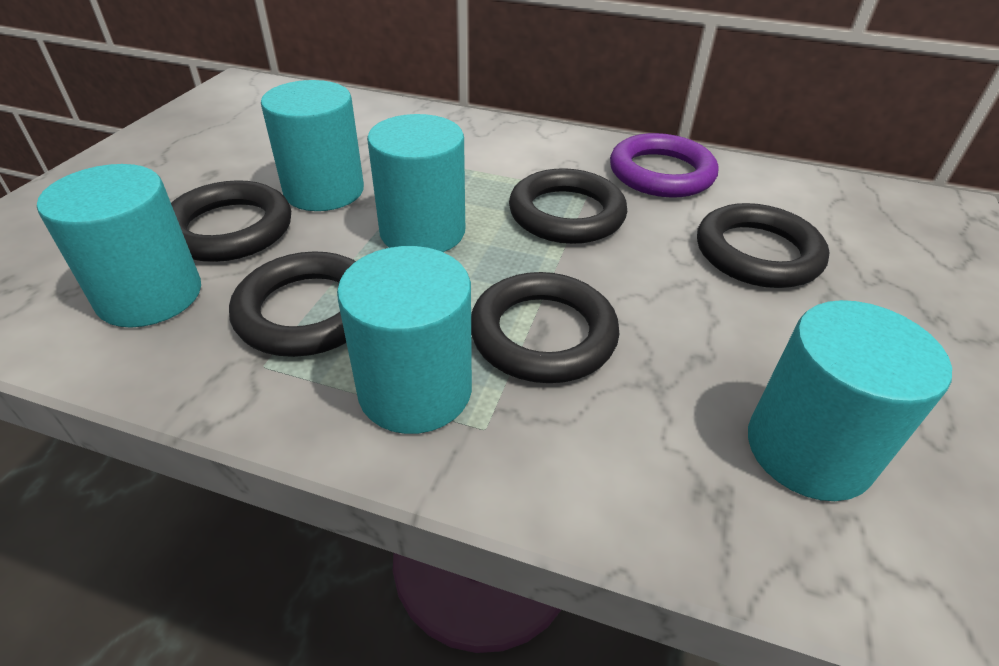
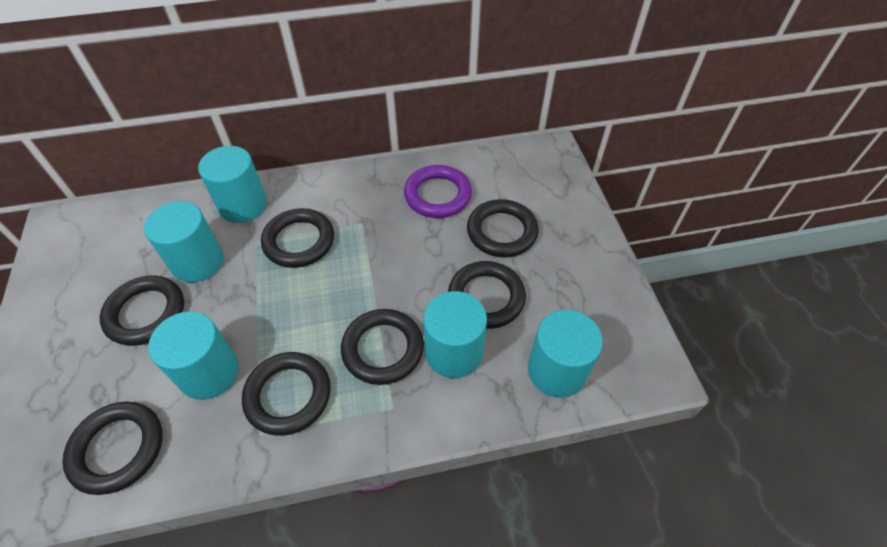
black ring: [171,180,291,262] [229,251,356,357] [471,272,619,383] [509,168,627,244] [697,203,829,288] = 5 -> [62,402,163,495] [100,276,184,346] [242,352,331,436] [261,208,334,268] [341,309,424,385] [448,261,526,329] [467,199,539,258] = 7

